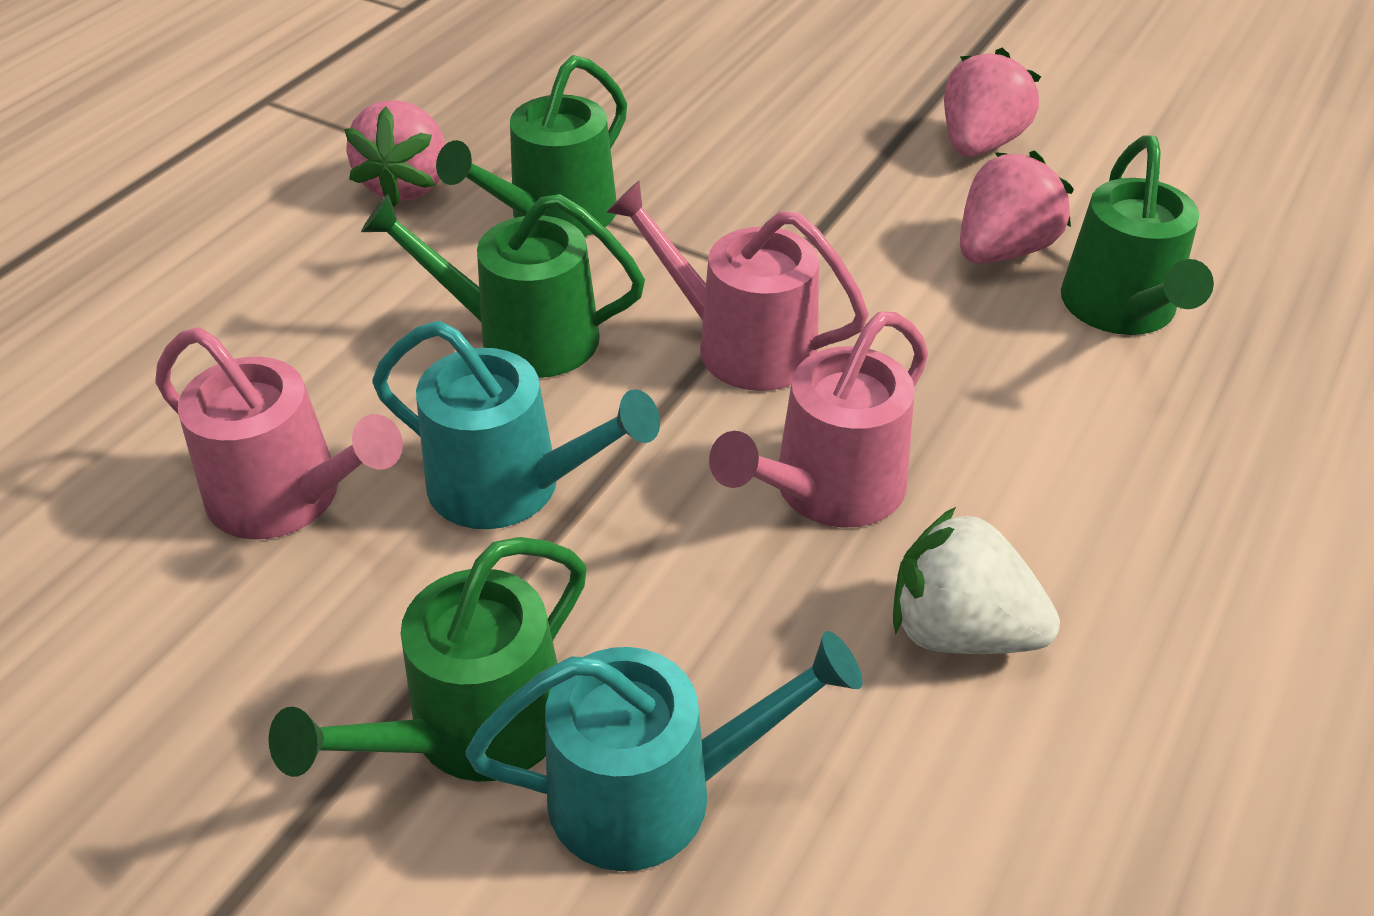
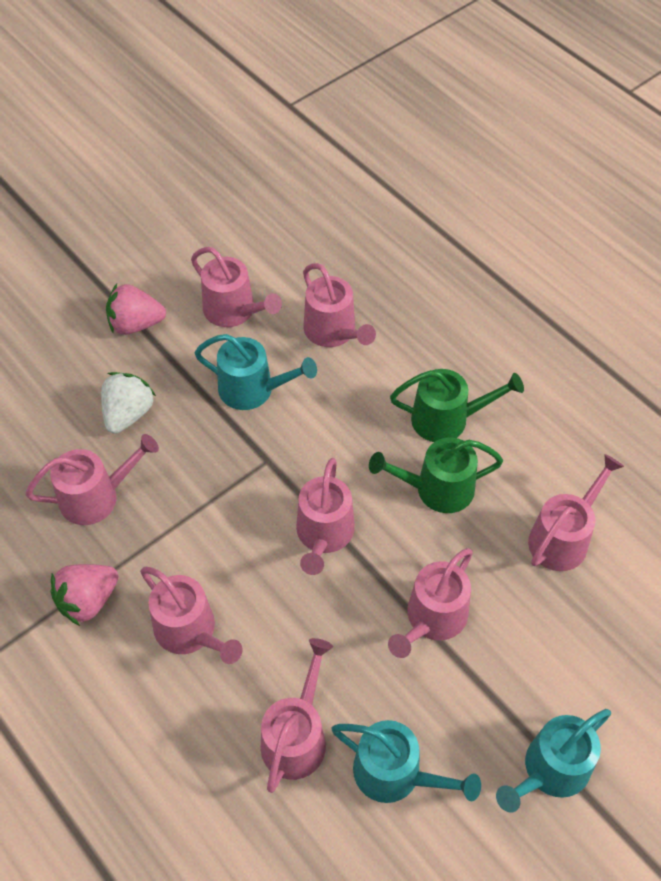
green watering can: [268,537,587,782] [361,194,645,378] [436,55,627,237] [1061,135,1214,335] = 4 -> [369,437,503,513] [390,369,524,442] = 2
pink strawberry: [344,100,445,207] [944,48,1041,157] [960,151,1074,264] = 3 -> [51,564,119,626] [106,284,166,335] = 2
pink watering can: [155,327,403,539] [606,181,869,391] [709,312,928,527] = 3 -> [25,434,159,525] [140,567,243,664] [191,247,282,327] [261,638,333,793] [296,458,355,575] [303,263,376,347] [388,548,473,658] [528,454,624,571] = 8
turquoise watering can: [372,321,660,529] [466,631,862,871] = 2 -> [195,334,317,410] [332,720,481,803] [496,709,611,812] = 3

